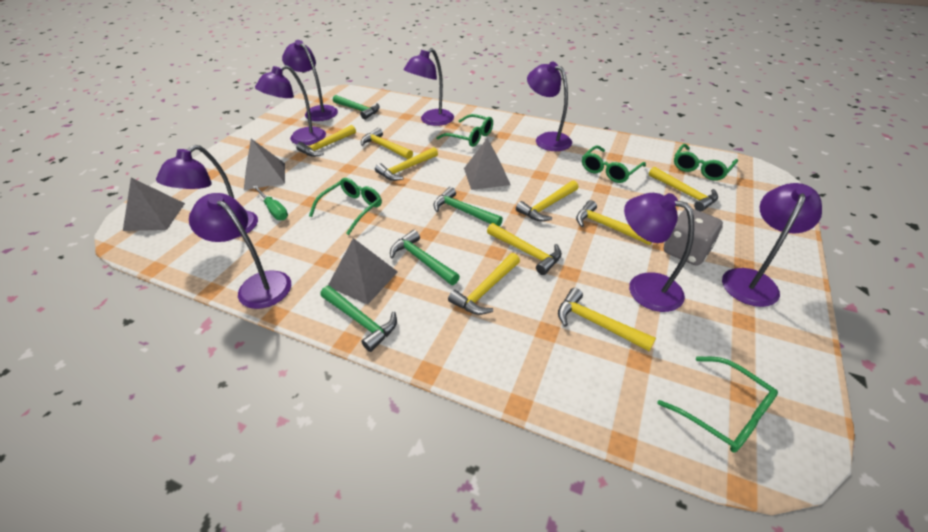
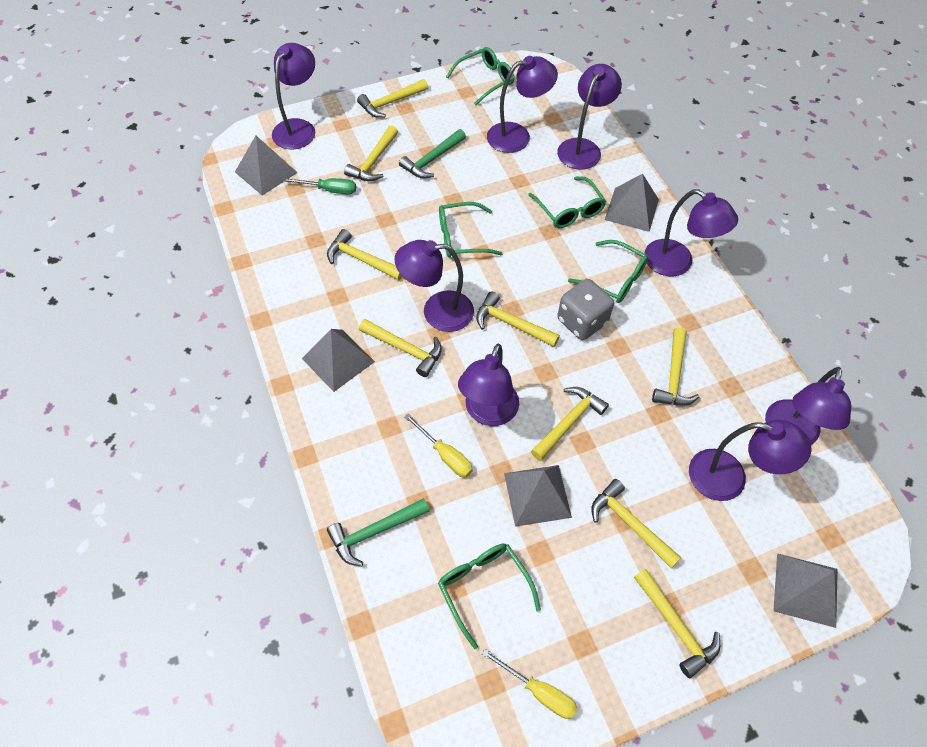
green hammer: [320,286,397,352] [333,95,380,120] [390,230,460,285] [433,187,503,226] = 4 -> [327,498,429,566] [399,129,466,178] = 2
grey pyramid: [123,178,185,231] [244,139,285,190] [328,238,398,305] [464,138,511,190] = 4 -> [235,136,298,196] [302,329,375,392] [504,465,572,527] [605,174,659,232] [774,553,838,628] = 5
yellow screwdriver: none = 0 -> [404,414,473,478] [482,649,577,719] = 2

